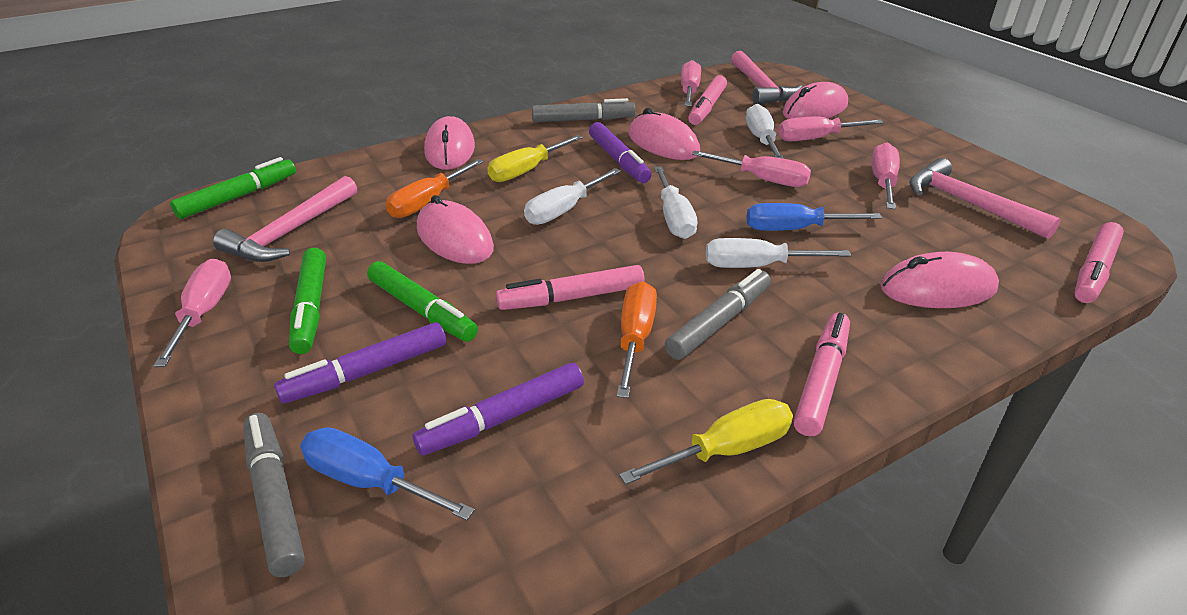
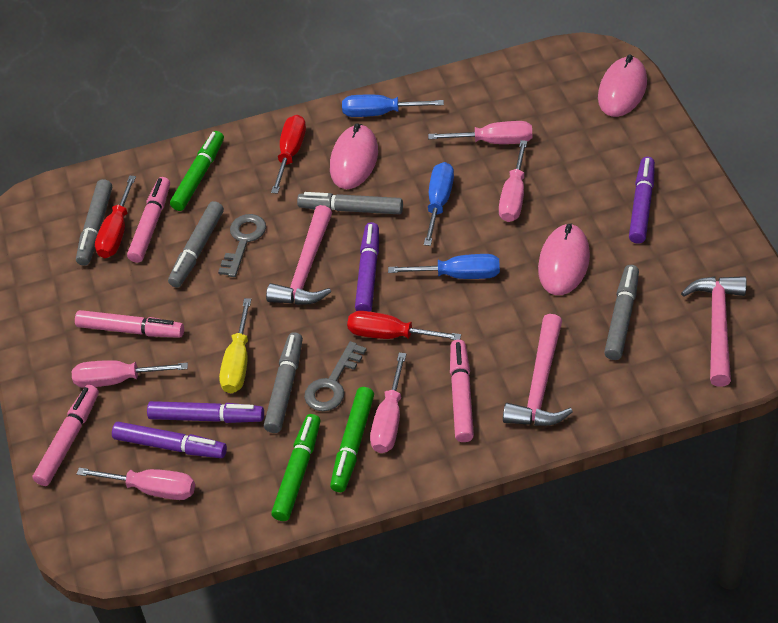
blue screwdriver: [300,427,475,520] [746,203,882,231] = 2 -> [342,95,444,117] [388,254,500,279] [424,162,454,246] = 3
grey key: none = 0 -> [218,214,266,277] [304,341,367,411] = 2
grey marker: [243,413,305,577] [532,98,636,122] [665,269,771,360] = 3 -> [76,179,112,266] [168,201,224,288] [264,332,303,433] [297,192,403,214] [604,265,639,360] = 5
orange screwdriver: [386,159,484,218] [616,281,657,398] = 2 -> none = 0
pink mouse: [417,195,494,264] [424,116,475,170] [628,108,700,160] [783,82,848,119] [880,252,999,308] = 5 -> [330,123,378,189] [538,223,590,295] [598,55,647,117] = 3
purple marker: [274,322,446,404] [413,363,584,456] [589,122,652,183] = 3 -> [112,422,227,458] [147,401,264,423] [355,222,379,312] [629,157,655,244] = 4
red screwdriver: none = 0 -> [95,176,136,258] [271,115,306,194] [347,311,461,340] = 3
white screwdriver: [524,168,621,225] [654,166,698,239] [706,238,851,268] [746,104,784,159] = 4 -> none = 0
yellow screwdriver: [487,135,583,182] [619,399,793,485] = 2 -> [219,298,251,393] = 1

